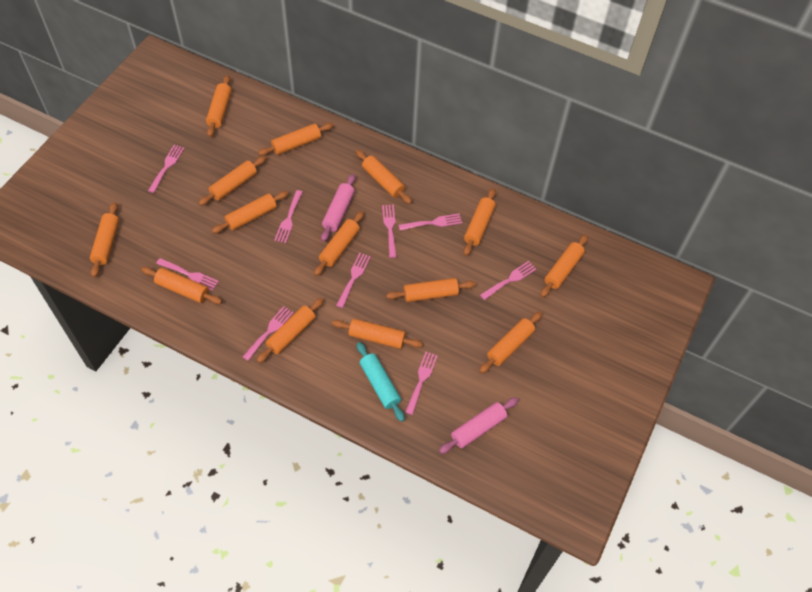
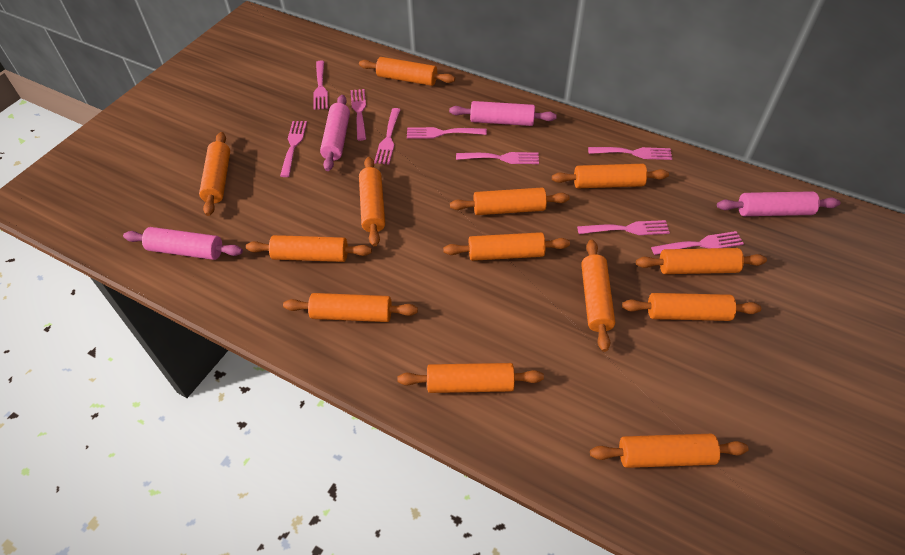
orange rolling pin: [90,202,119,277] [141,267,222,304] [199,156,266,206] [206,75,232,137] [212,191,289,233] [257,298,324,363] [258,123,334,156] [314,211,364,276] [332,319,423,349] [356,150,412,204] [386,278,476,302] [464,188,496,256] [479,312,542,373] [541,235,588,297] = 14 -> [199,132,230,216] [246,235,372,262] [283,293,418,322] [359,57,455,86] [359,157,385,247] [397,363,544,393] [443,232,570,261] [450,187,570,215] [552,164,669,188] [581,239,615,352] [590,434,749,468] [622,293,761,321] [636,248,767,274] = 13
pink rolling pin: [321,174,355,242] [439,397,518,454] = 2 -> [123,227,243,260] [320,95,350,171] [449,101,557,126] [717,191,840,216] = 4
turquoise rolling pin: [357,342,405,422] = 1 -> none = 0

